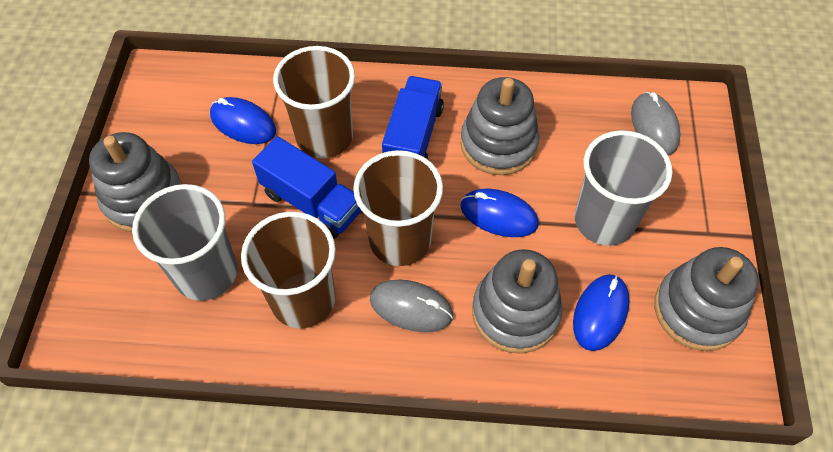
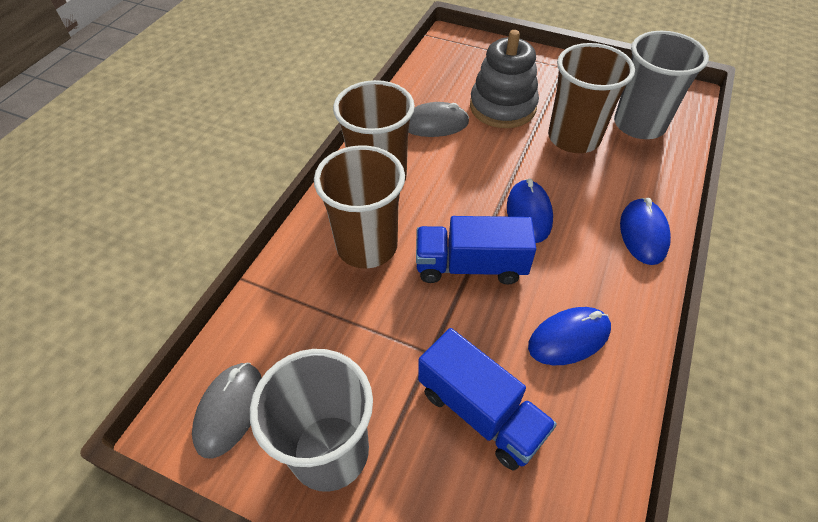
grey stacking toy: [89,132,182,232] [460,77,540,175] [472,249,562,354] [654,247,759,351] = 4 -> [470,30,539,128] = 1

